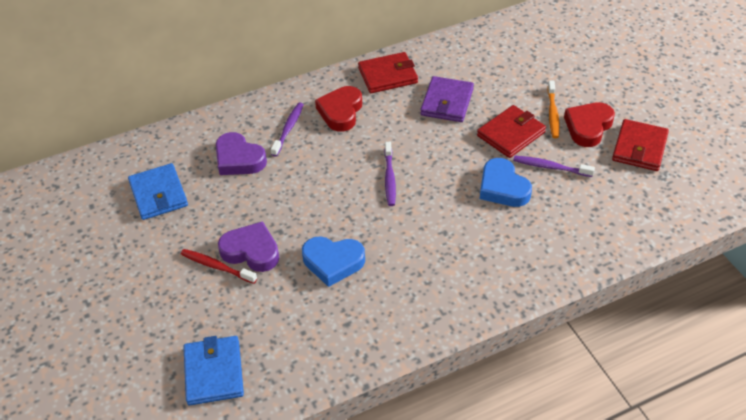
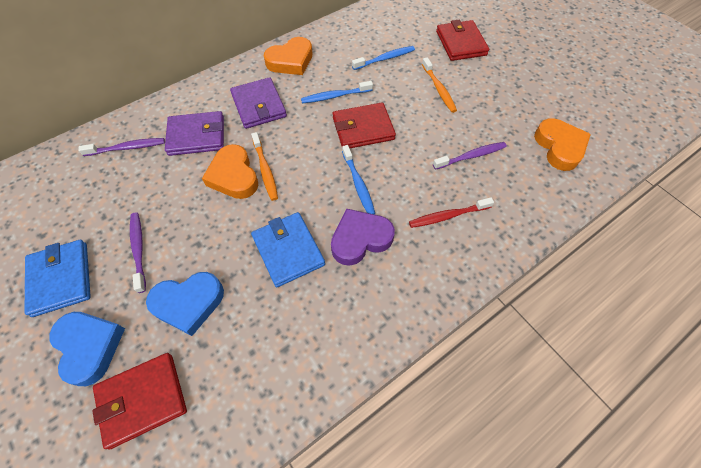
blue toothbrush: none = 0 -> [301,81,373,103] [342,145,375,214] [352,46,415,70] = 3
orange heart: none = 0 -> [202,144,258,199] [264,37,313,75] [534,118,591,171] = 3
orange toothbrush: [547,80,560,138] = 1 -> [251,132,278,201] [422,57,457,113] = 2
purple heart: [216,132,267,175] [218,221,279,272] = 2 -> [331,208,395,266] = 1
purple wallet: [420,76,474,122] = 1 -> [165,111,224,156] [230,77,287,129] = 2
red heart: [315,86,362,132] [564,102,615,147] = 2 -> none = 0

